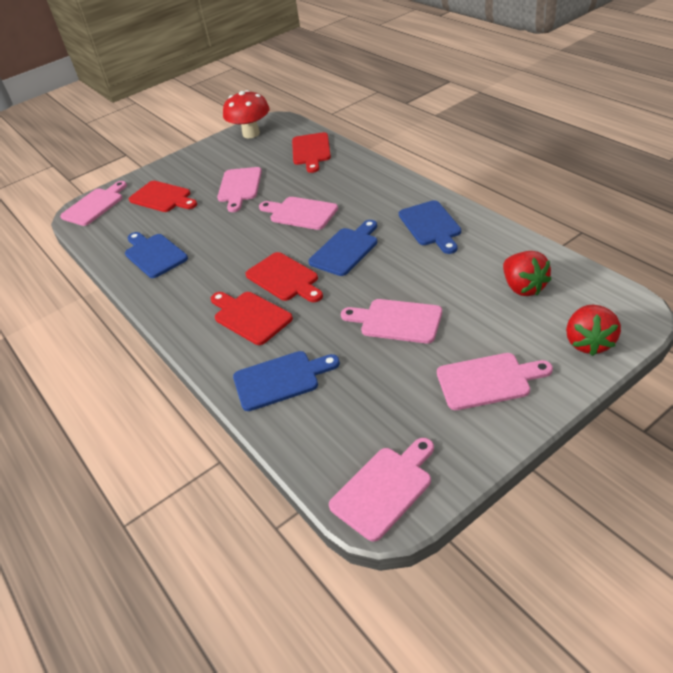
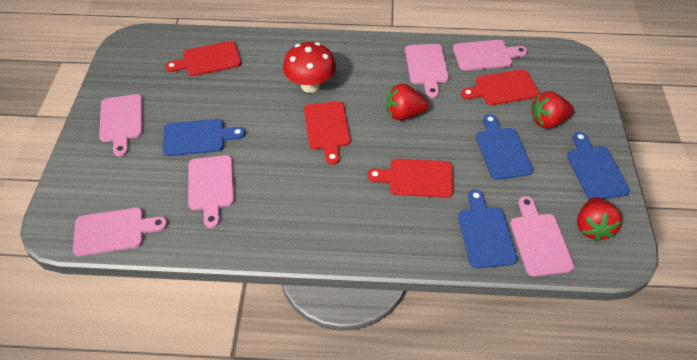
red strawberry: [503,251,552,296] [566,305,621,356] = 2 -> [387,84,429,120] [531,91,574,128] [577,197,622,242] = 3

